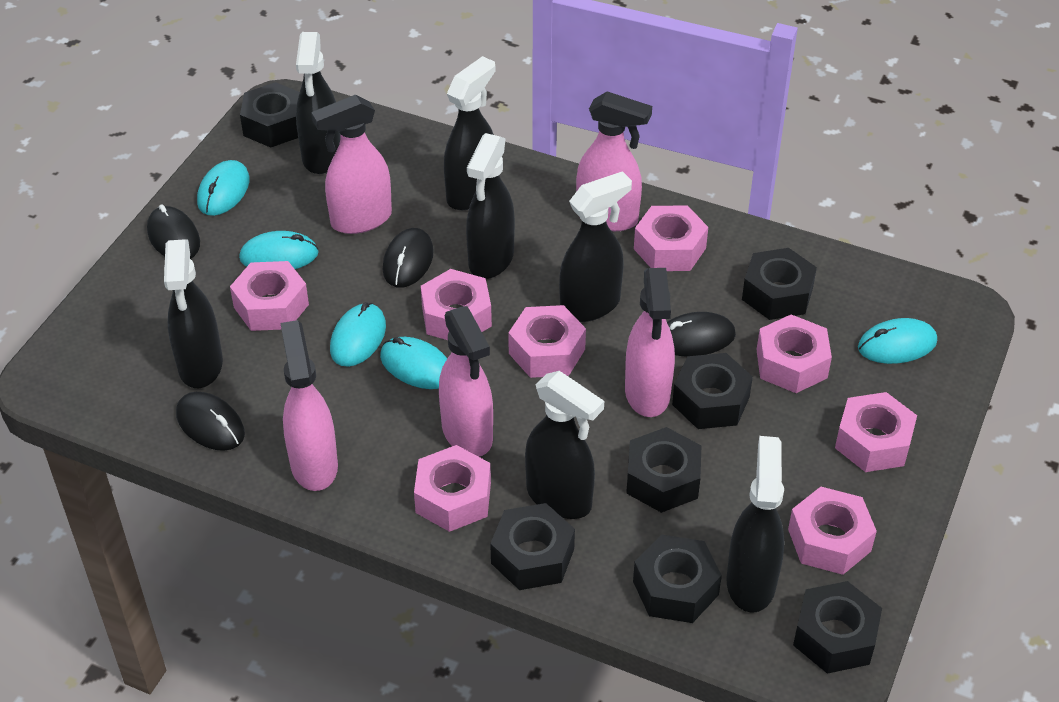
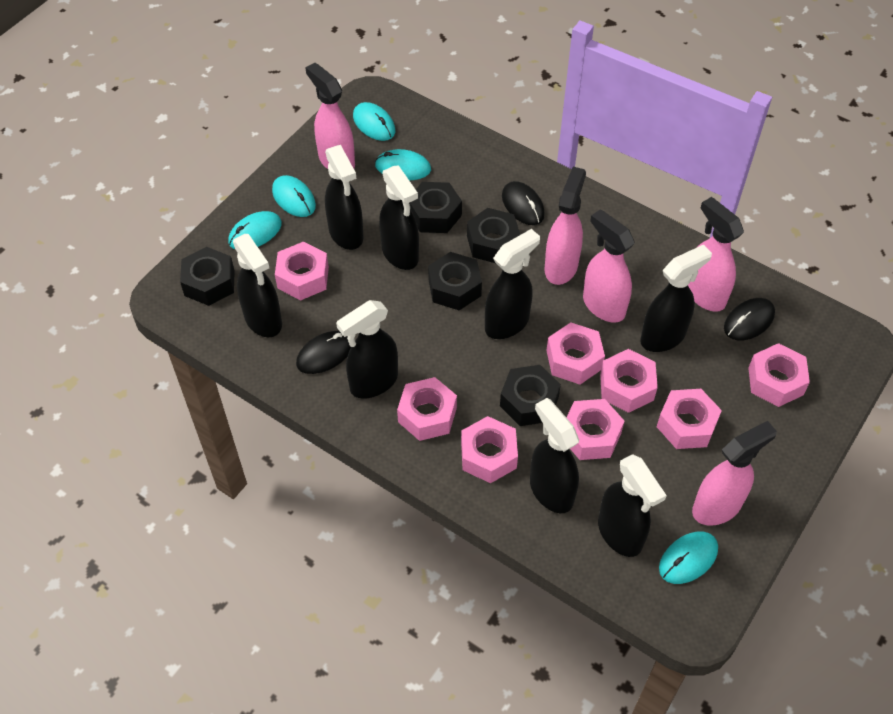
black mouse: [147,204,200,259] [176,392,245,451] [383,228,434,288] [667,312,736,356] = 4 -> [296,331,351,374] [502,181,545,225] [724,298,775,340] = 3
black nut: [240,82,300,148] [490,503,575,590] [626,427,702,513] [633,535,722,623] [672,353,753,429] [742,248,817,320] [793,581,882,674] = 7 -> [180,247,235,306] [409,182,462,233] [428,252,482,311] [467,208,520,263] [500,365,561,426] = 5
black spray bottle: [164,239,223,388] [296,32,341,174] [444,56,495,210] [466,133,515,279] [525,371,604,519] [559,171,632,322] [726,436,784,613] = 7 -> [233,234,282,337] [325,145,363,250] [336,300,398,399] [379,165,419,270] [485,229,540,339] [530,398,579,513] [598,454,667,557] [640,245,712,352] = 8

